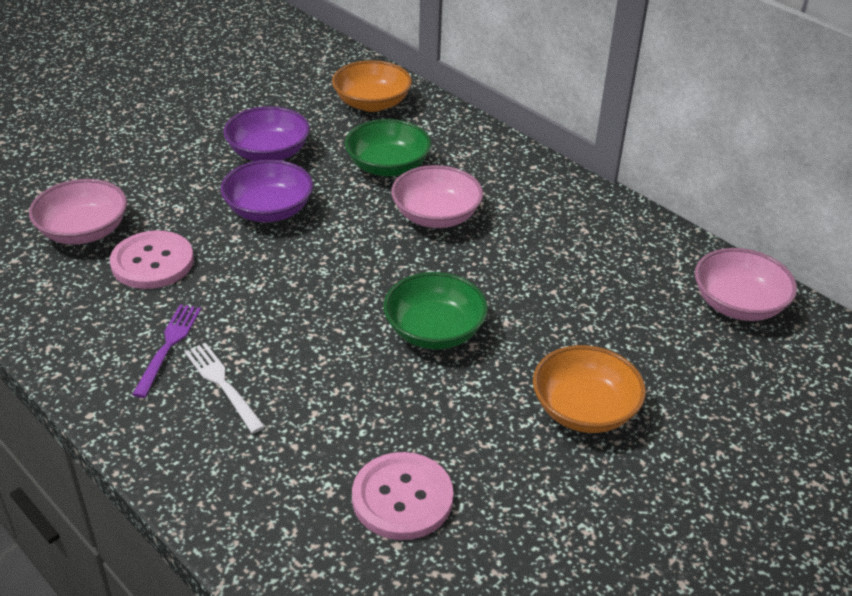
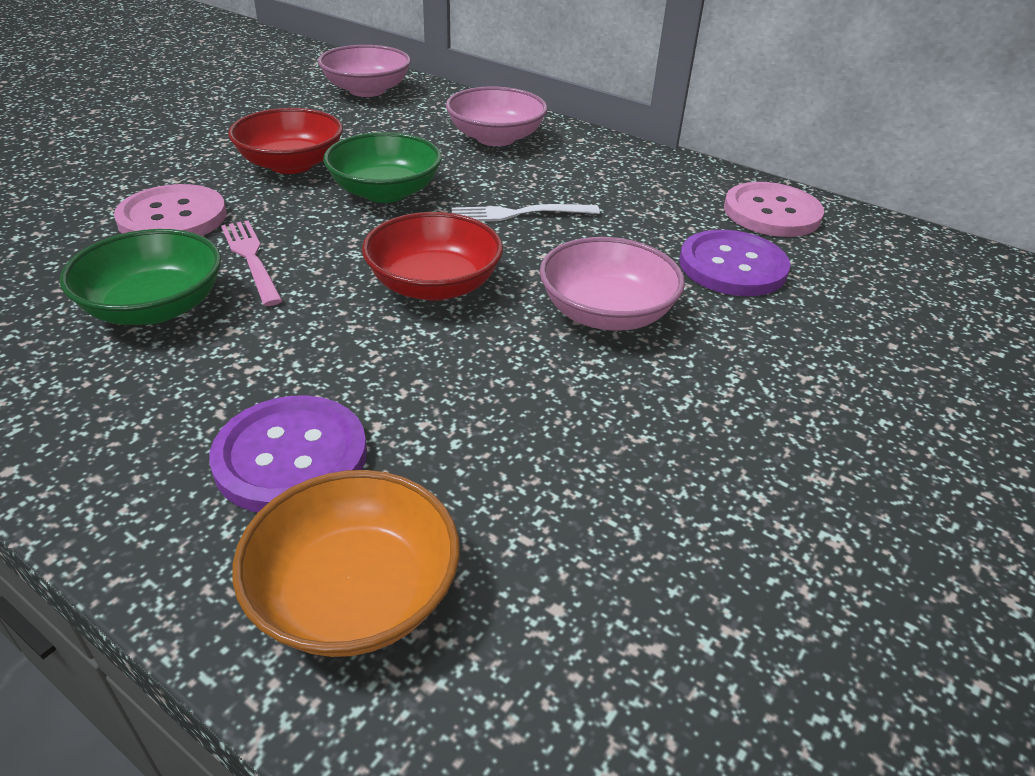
orange bowl: [332,60,412,112] [533,345,646,433] = 2 -> [232,470,460,657] = 1
pink fork: none = 0 -> [221,220,283,306] = 1
purple bowl: [220,160,313,222] [223,106,310,161] = 2 -> none = 0
purple button: none = 0 -> [209,396,367,513] [679,230,791,296] = 2
purple fork: [132,304,201,398] = 1 -> none = 0
red bowl: none = 0 -> [228,108,343,174] [362,212,503,301] = 2

